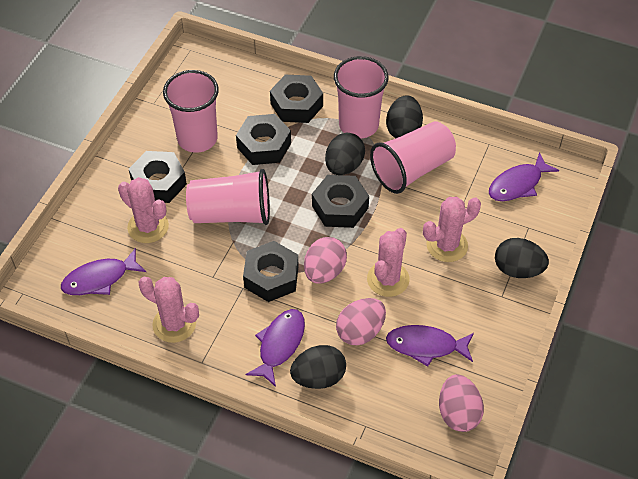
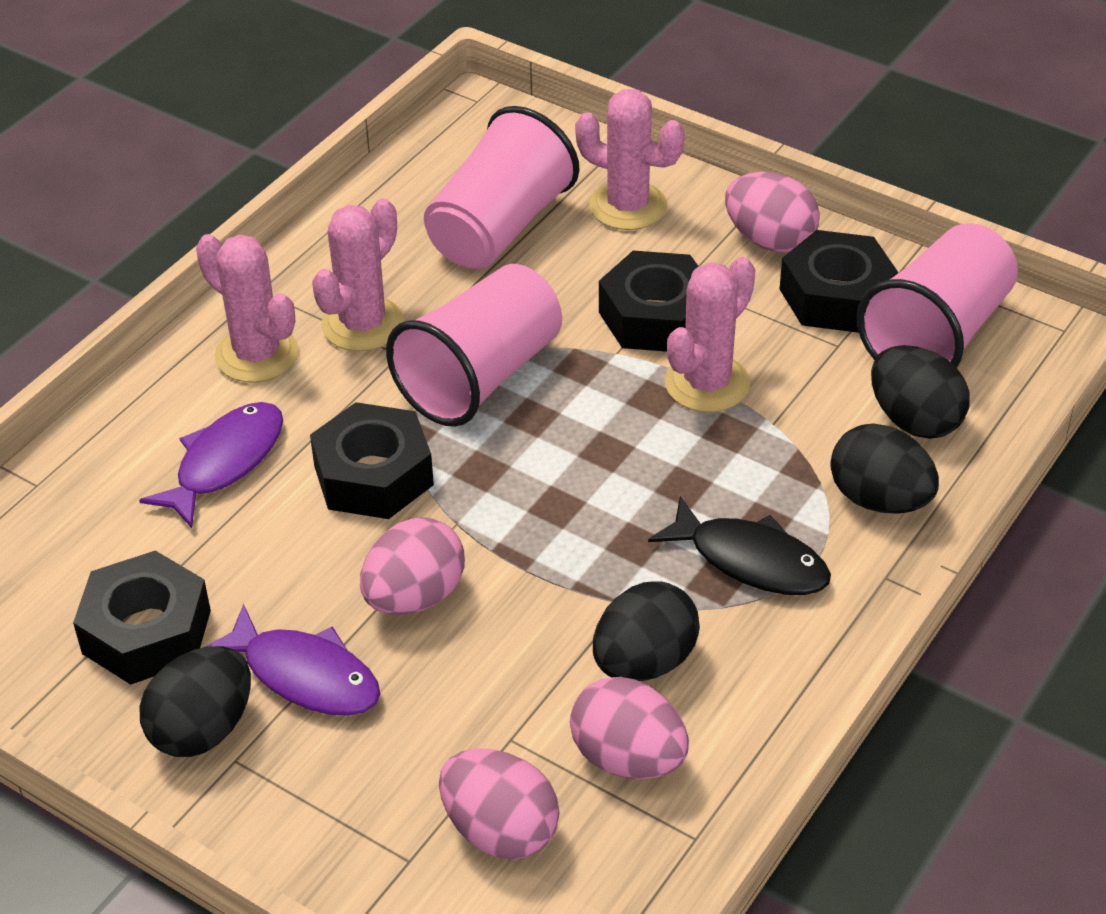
black fish: none = 0 -> [648,496,831,595] = 1
black nut: [129,151,187,203] [236,114,291,165] [243,241,299,302] [270,75,323,123] [312,175,369,228] = 5 -> [73,551,211,685] [310,402,434,519] [599,251,699,352] [780,230,898,333] = 4
pink cup: [163,70,219,153] [186,169,270,225] [334,56,389,139] [370,121,456,194] = 4 -> [386,264,562,427] [424,106,580,269] [857,223,1018,368] = 3
pink egg: [304,237,347,284] [336,298,386,345] [439,374,484,432] = 3 -> [360,518,465,615] [439,748,560,860] [570,677,689,779] [725,172,820,253] = 4
purple fish: [61,248,146,295] [246,309,305,387] [386,325,474,367] [489,152,560,201] = 4 -> [139,402,283,528] [203,604,380,716] = 2

